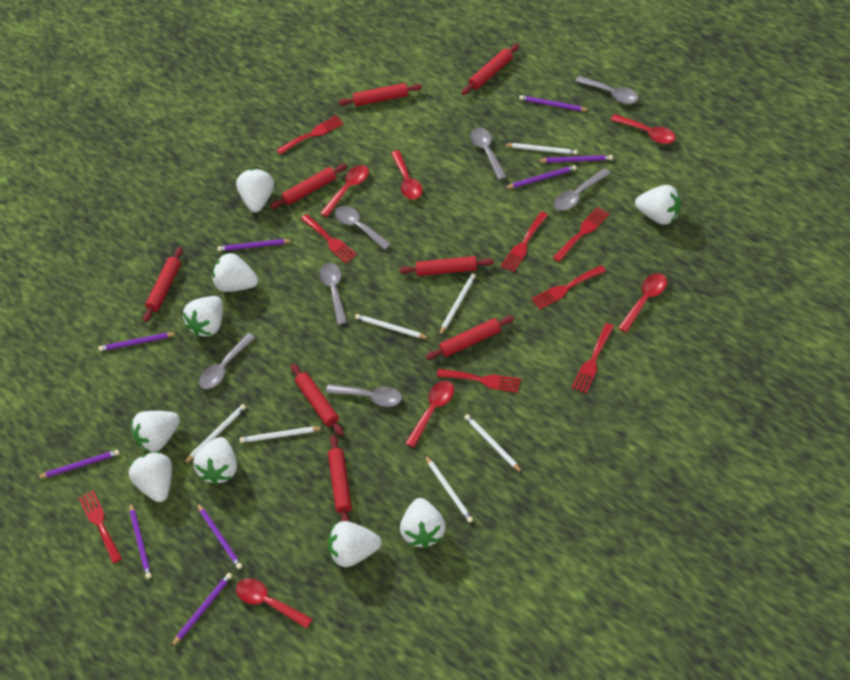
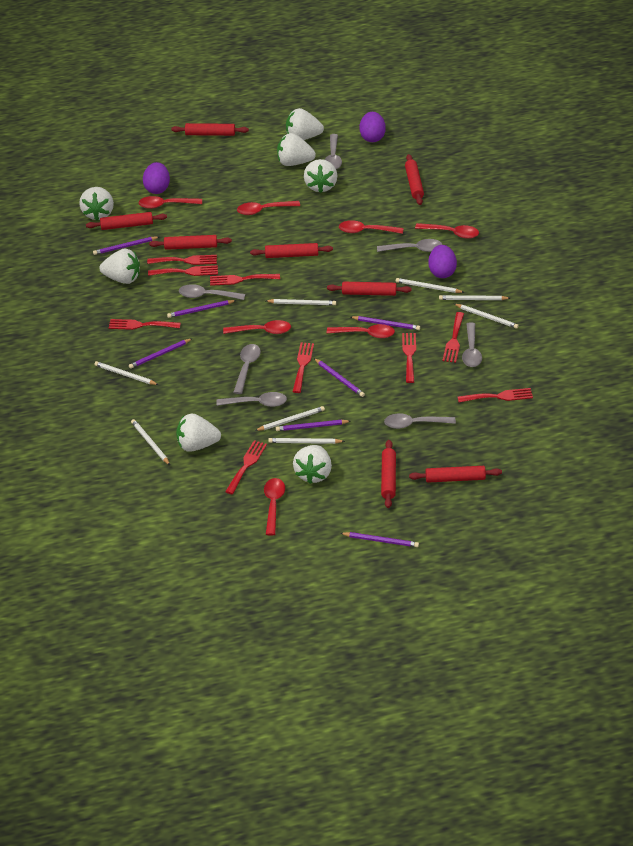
purple egg: none = 0 -> [143,162,170,194] [360,112,386,142] [428,245,457,278] = 3
purple pencil: [37,450,120,478] [98,333,177,351] [130,503,152,579] [171,573,232,647] [197,503,242,569] [217,239,294,251] [504,165,576,189] [519,95,590,111] [537,155,613,163] = 9 -> [93,237,159,255] [129,338,193,369] [167,300,237,318] [276,420,350,431] [314,358,365,397] [340,532,419,547] [351,316,420,330] = 7
red fork: [79,490,122,563] [277,115,343,155] [300,214,357,263] [437,369,521,393] [501,211,548,272] [531,265,606,310] [553,207,609,262] [572,323,614,393] = 8 -> [109,319,181,330] [147,255,217,265] [148,265,218,276] [210,274,280,286] [225,440,267,494] [293,342,314,393] [402,333,416,383] [443,312,464,363] [458,388,533,402] = 9
red spoon: [236,578,312,629] [320,165,369,217] [391,150,422,200] [405,381,454,448] [611,114,676,144] [618,273,667,333] = 6 -> [139,196,202,209] [223,320,291,334] [237,201,300,215] [264,478,285,535] [327,324,395,338] [339,220,403,234] [415,223,479,239] = 7
white pencil: [184,404,246,464] [240,427,324,443] [355,314,430,339] [425,455,473,523] [439,273,476,336] [464,414,522,473] [503,143,578,155] = 7 -> [94,361,159,385] [131,419,170,465] [255,406,325,431] [266,299,336,305] [268,438,345,444] [396,278,464,293] [439,295,510,300] [454,304,519,329] = 8
white strawberry: [129,452,172,502] [131,411,180,452] [183,296,223,337] [193,437,237,485] [213,253,258,292] [236,169,274,213] [328,521,382,567] [400,498,446,548] [635,185,681,225] = 9 -> [79,187,114,220] [100,249,140,284] [176,414,221,452] [277,133,316,166] [286,108,324,140] [293,445,332,484] [304,159,337,193] = 7

